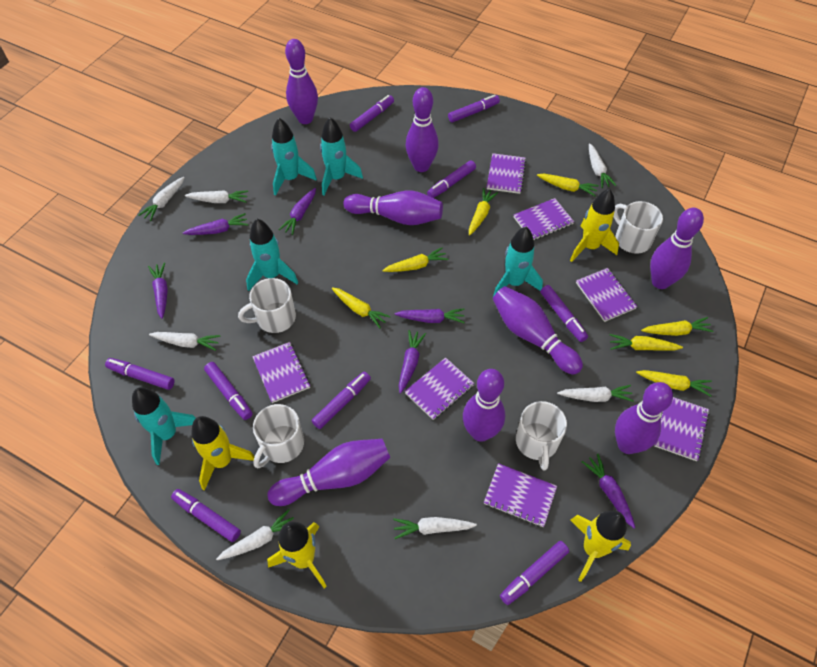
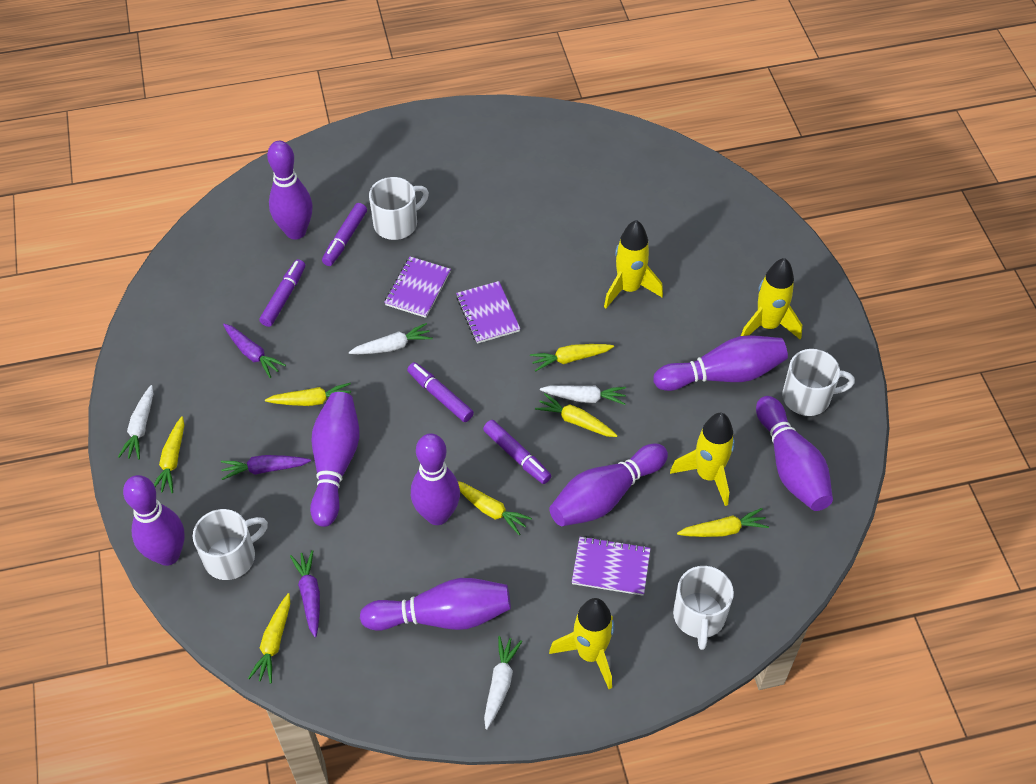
purple carrot: [148,262,168,319] [183,213,249,235] [278,188,316,235] [395,309,465,323] [399,330,426,394] [582,454,635,529] = 6 -> [221,455,311,480] [223,324,286,378] [290,550,320,637] = 3
purple marker: [105,358,175,390] [171,489,241,542] [204,362,252,420] [312,372,371,429] [350,95,394,132] [427,160,476,198] [448,95,500,122] [500,541,569,605] [540,285,588,342] = 9 -> [259,259,305,327] [322,203,367,266] [407,362,474,422] [483,420,551,484] = 4
purple notebook: [252,342,310,403] [405,357,474,420] [484,463,557,527] [487,153,526,194] [514,198,574,240] [576,268,638,322] [654,397,709,461] = 7 -> [384,257,451,318] [456,281,520,344] [572,536,651,596] = 3
turquoise rocket: [132,387,196,465] [246,219,298,291] [271,118,317,196] [320,118,363,196] [493,227,543,297] = 5 -> none = 0
white carrot: [138,177,185,221] [149,332,221,351] [185,190,248,203] [216,509,294,560] [393,517,477,539] [557,385,634,402] [589,143,617,188] = 7 -> [118,385,154,460] [349,323,433,354] [484,636,522,729] [540,385,626,405] = 4

